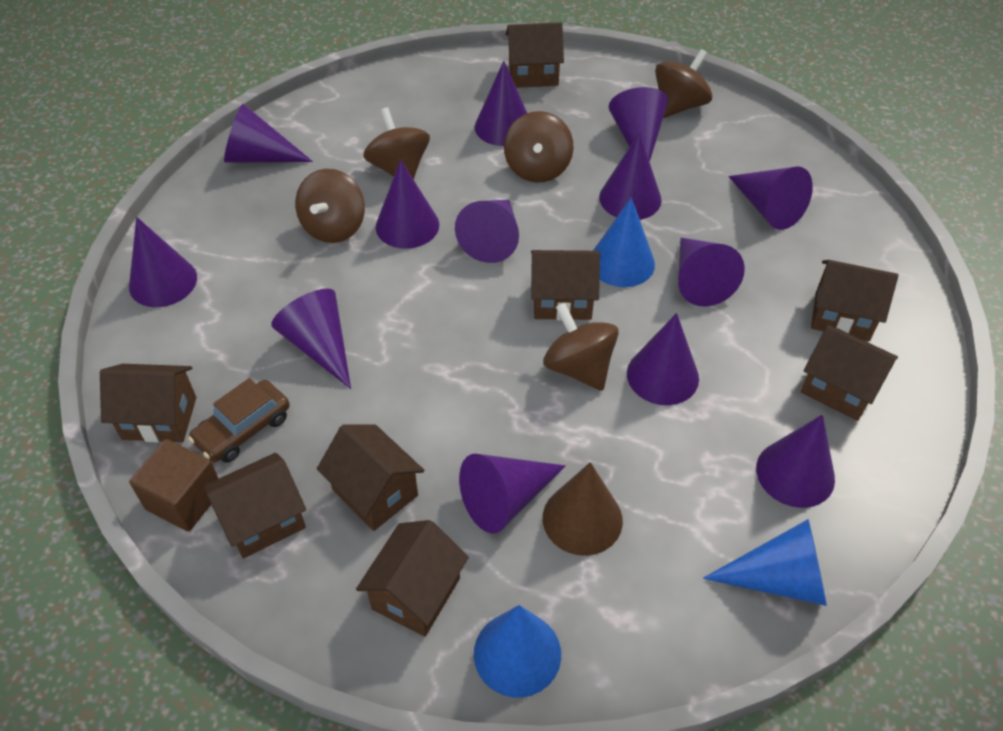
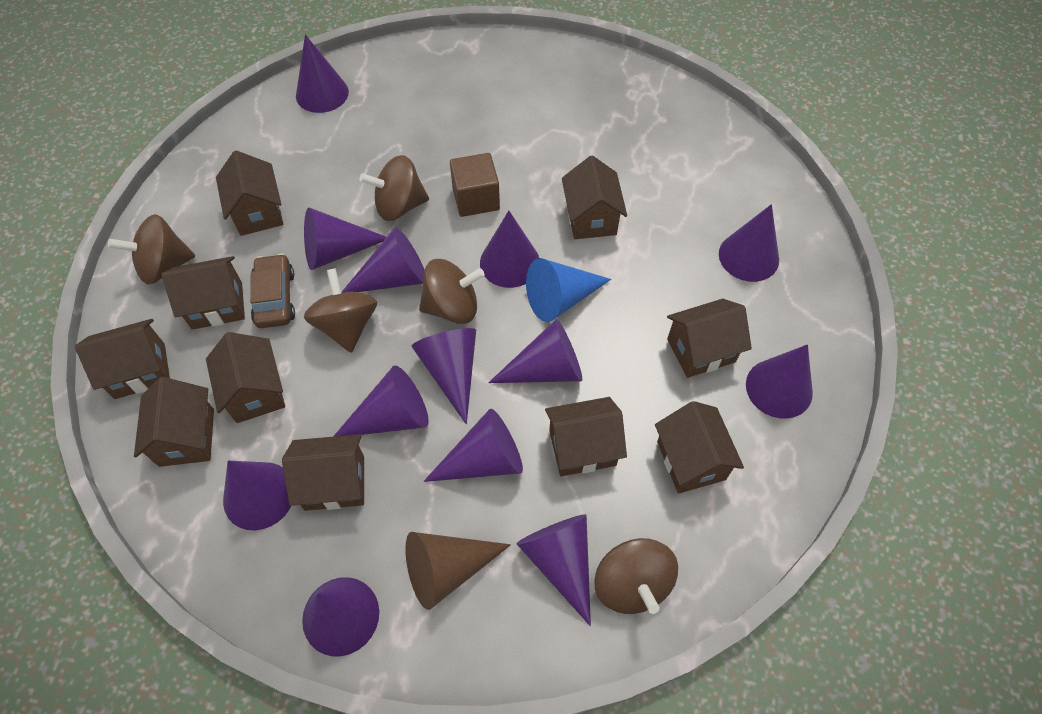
blue cone: [474,605,561,698] [593,197,655,287] [703,519,827,606] = 3 -> [526,258,611,322] = 1
brown house: [100,364,196,442] [203,453,306,559] [317,424,425,531] [356,520,469,637] [506,22,564,88] [531,250,600,320] [801,325,898,421] [811,260,898,341] = 8 -> [75,319,170,399] [134,377,214,467] [162,256,245,330] [206,332,285,423] [216,150,283,236] [282,434,364,511] [545,397,627,476] [562,155,627,239] [655,401,744,494] [667,299,752,378] = 10

